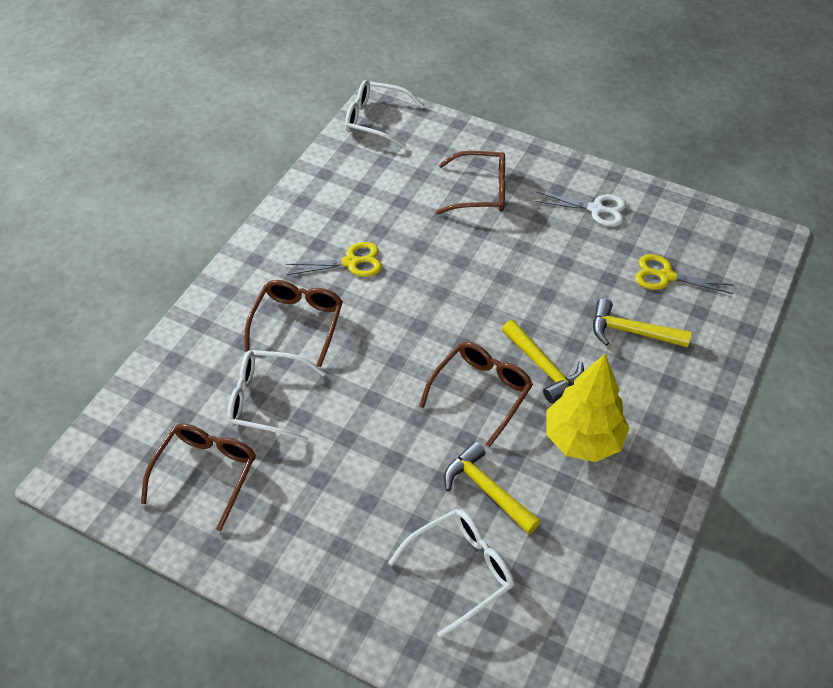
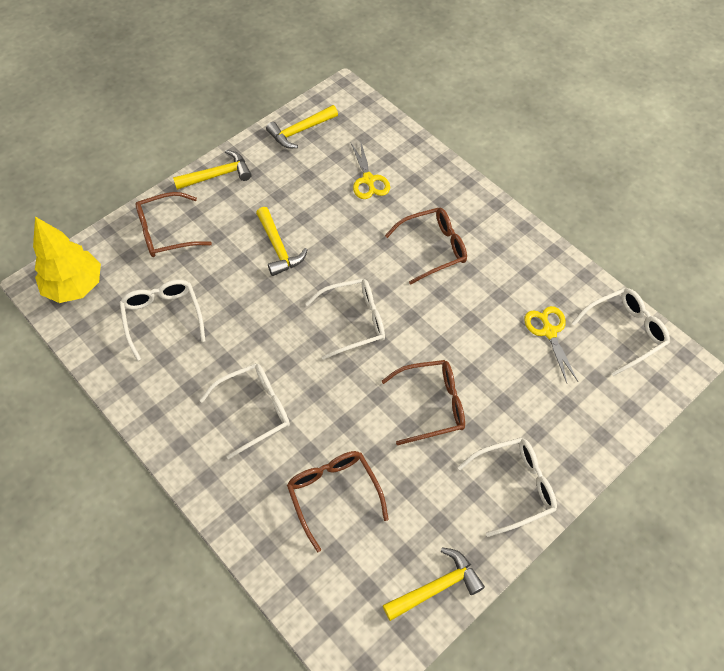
white glasses: [227,350,325,442] [345,80,424,149] [388,509,514,638] = 3 -> [120,280,205,361] [200,363,290,459] [305,279,385,360] [457,437,557,537] [572,288,670,376] = 5
white scissors: [534,192,626,227] = 1 -> none = 0
yellow hammer: [444,441,541,534] [502,320,584,403] [593,298,691,347] = 3 -> [173,150,251,190] [256,207,307,276] [266,105,338,148] [383,548,485,621] = 4

